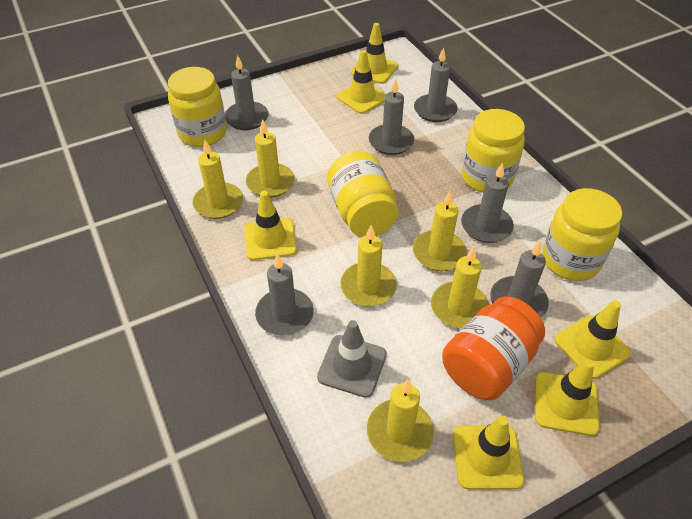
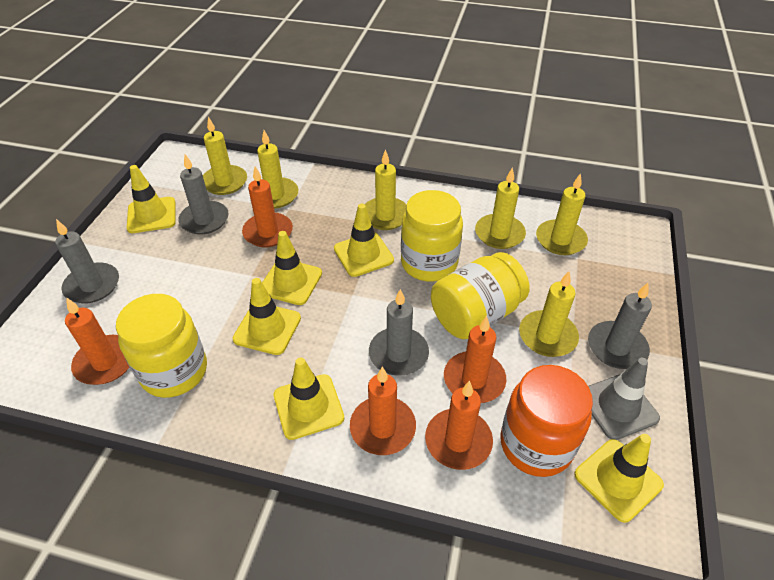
grey candle: [225,55,269,130] [255,254,314,336] [369,79,414,155] [414,47,458,122] [461,163,514,243] [490,241,549,318] = 6 -> [55,219,119,303] [178,154,228,235] [369,289,429,376] [588,283,652,369] = 4
orange candle: none = 0 -> [65,297,129,385] [242,167,293,247] [350,367,416,455] [425,381,493,470] [444,316,506,403] = 5
yellow jar: [168,67,227,147] [327,151,398,237] [462,109,525,193] [542,188,622,281] = 4 -> [116,294,207,398] [401,190,463,282] [431,252,529,339] = 3

